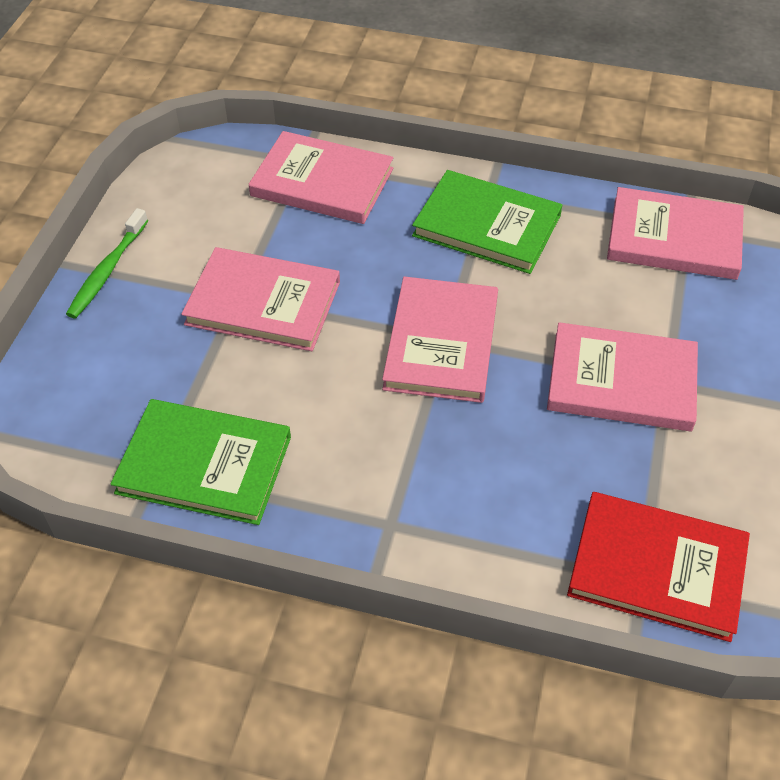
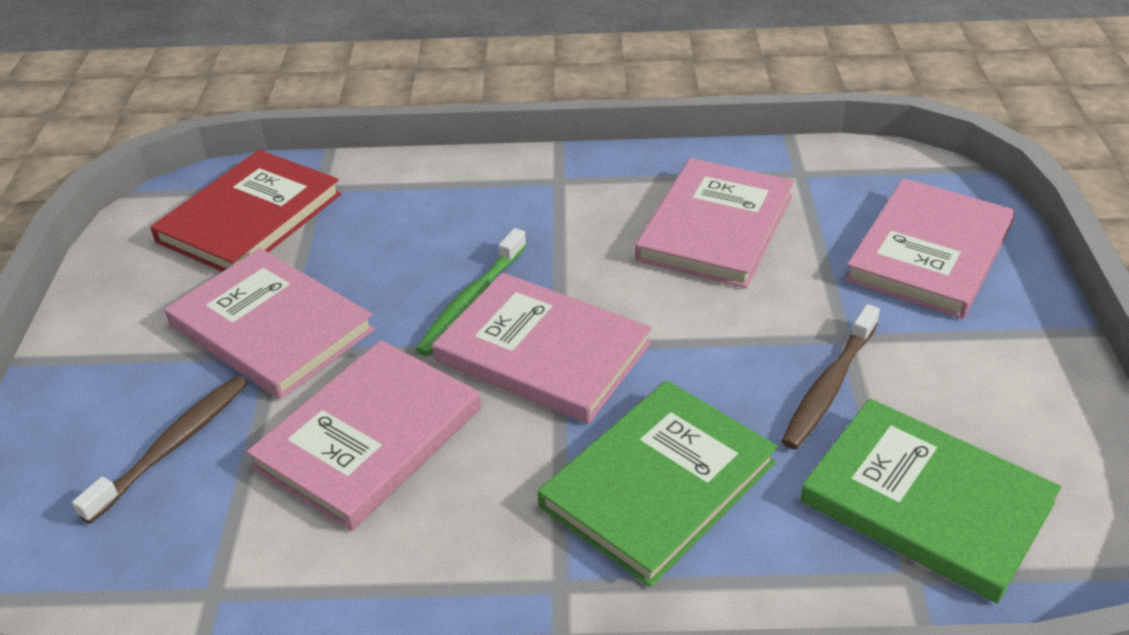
brown toothbrush: none = 0 -> [72,376,248,524] [781,304,880,449] = 2

